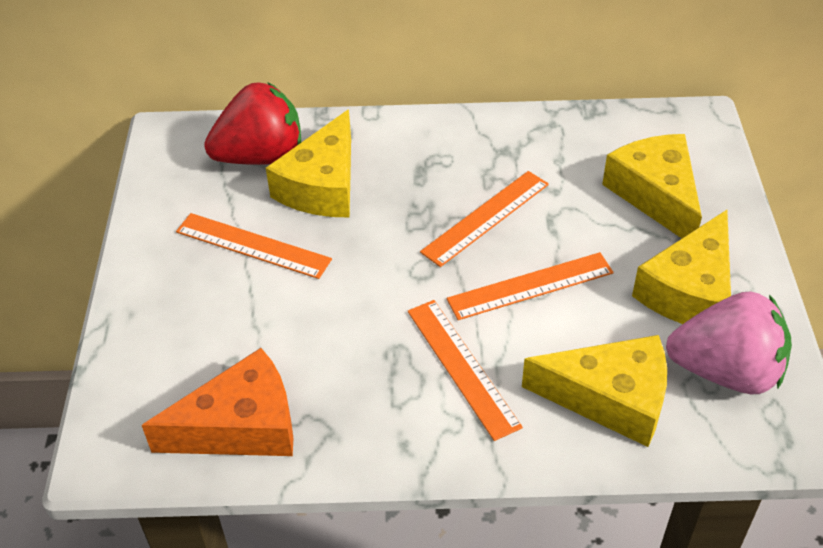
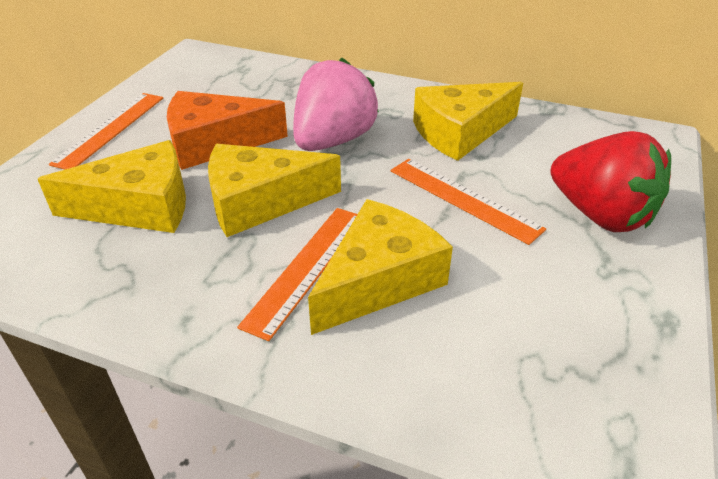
orange ruler: [176,213,332,279] [408,300,523,441] [420,171,549,267] [447,252,614,320] = 4 -> [49,93,163,170] [237,208,357,341] [390,159,546,245] = 3

